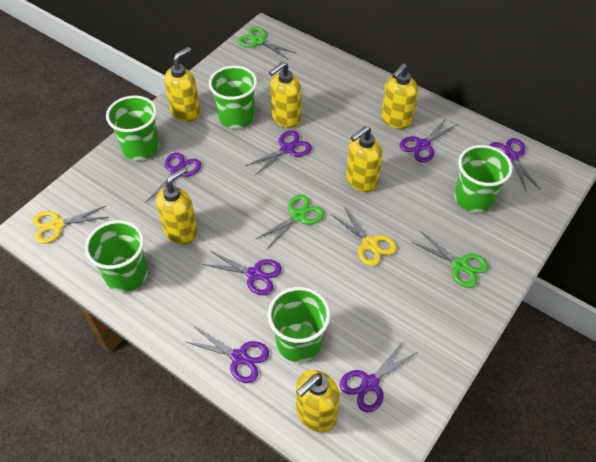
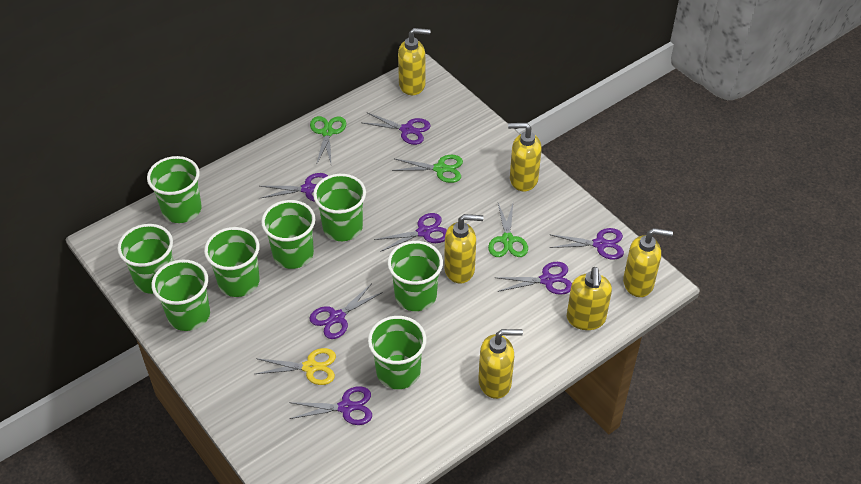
green cup: [85,220,148,292] [106,96,160,160] [209,66,257,129] [268,287,330,362] [454,145,513,213] = 5 -> [117,224,173,294] [147,156,202,223] [151,260,210,331] [204,227,260,297] [261,200,316,269] [313,174,366,241] [368,316,426,389] [388,241,443,311] = 8
yellow scissors: [32,205,108,244] [331,206,397,266] = 2 -> [255,348,336,385] = 1

